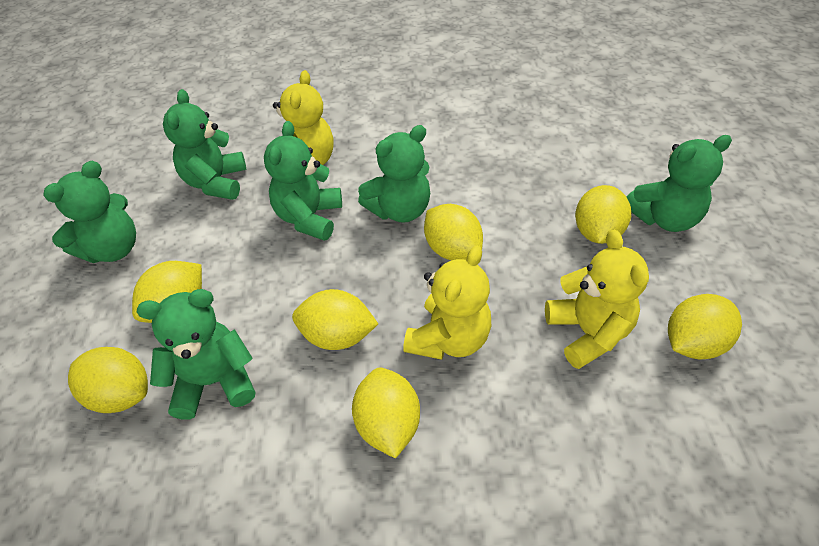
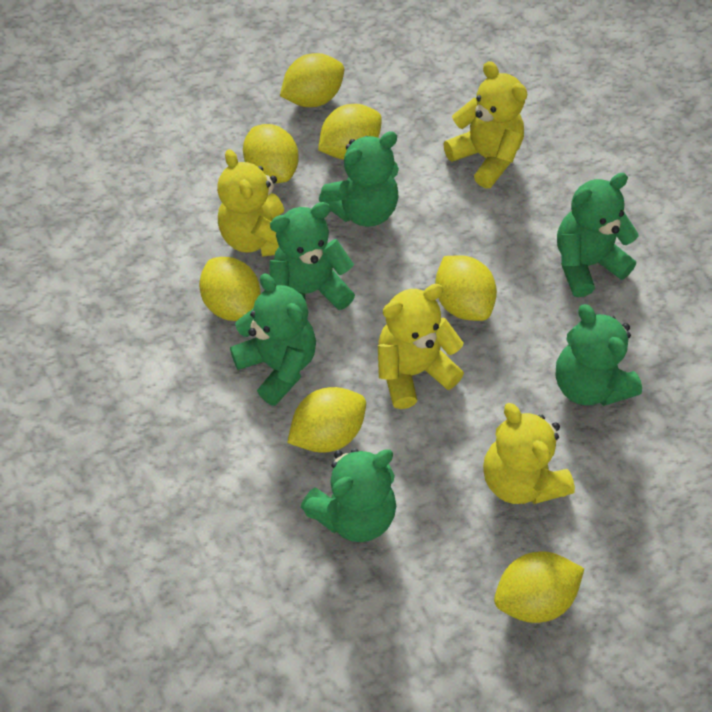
yellow teddy bear: [273,70,334,165] [403,246,491,360] [545,230,649,369] = 3 -> [217,149,284,257] [378,284,464,409] [444,61,527,188] [483,403,575,504] = 4

